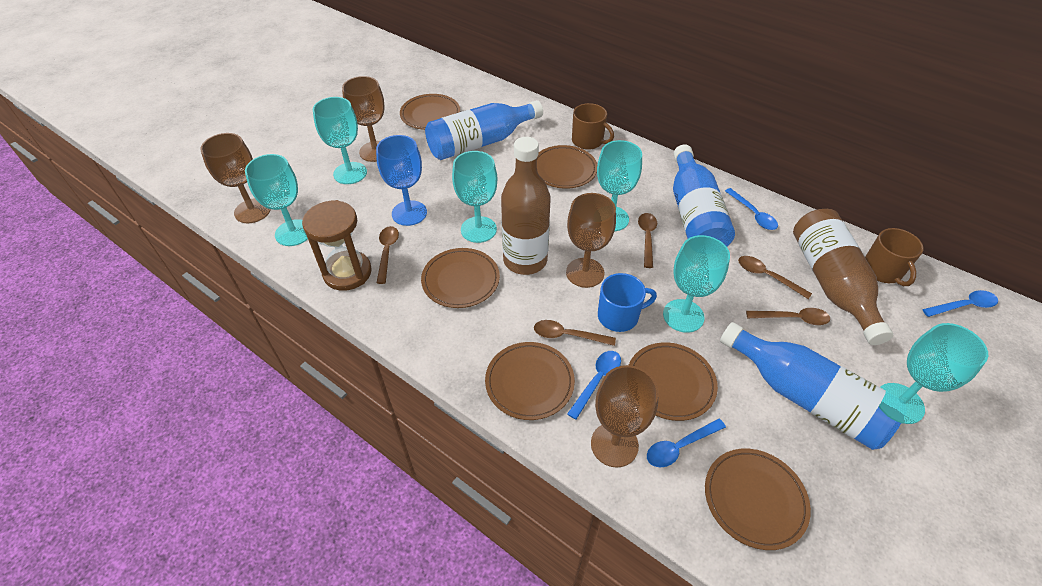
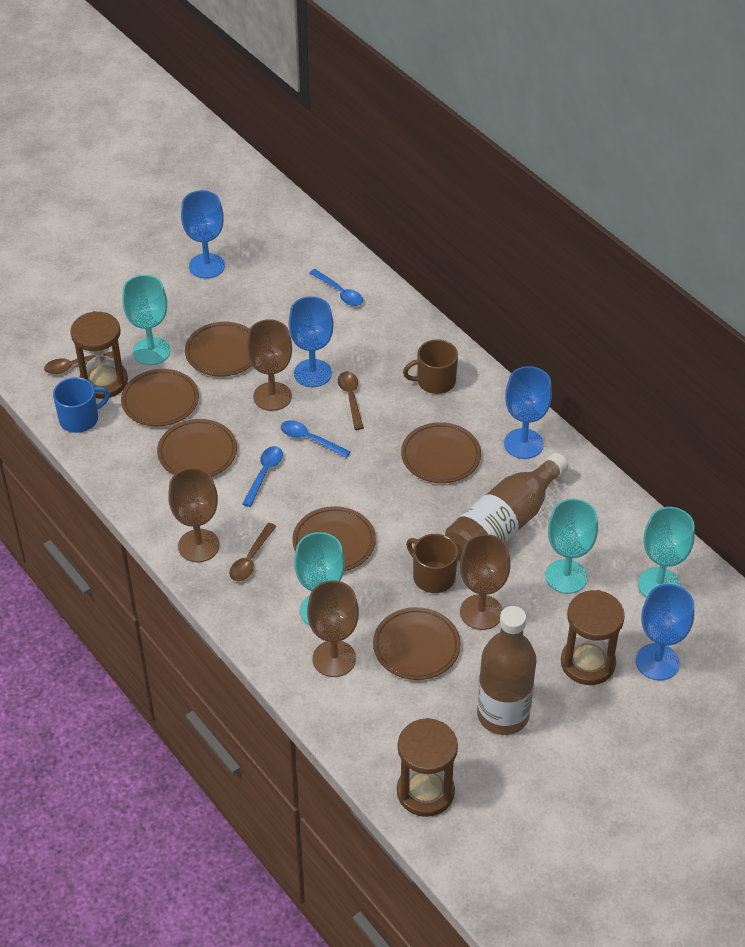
blue bottle: [425,100,543,160] [673,145,735,246] [720,322,907,450] = 3 -> none = 0
blue goblet: [376,135,427,226] = 1 -> [181,190,225,279] [289,296,334,387] [504,366,552,459] [636,584,694,680] = 4
blue spoon: [567,351,621,420] [647,419,726,467] [725,188,778,230] [922,290,998,317] = 4 -> [242,446,283,507] [281,420,350,458] [309,269,363,306] = 3
brown hourglass: [302,200,372,291] = 1 -> [70,311,128,399] [397,718,458,817] [561,590,625,685] = 3
brown spoon: [377,226,399,284] [534,320,616,346] [638,213,657,268] [738,256,812,299] [746,308,830,325] = 5 -> [44,351,113,374] [229,523,276,581] [338,372,364,430] = 3
turquoise goblet: [245,154,308,246] [313,97,367,184] [452,151,497,243] [597,140,642,231] [663,235,730,333] [880,323,988,424] = 6 -> [122,275,170,365] [294,532,345,625] [545,499,598,594] [638,507,695,598] = 4

